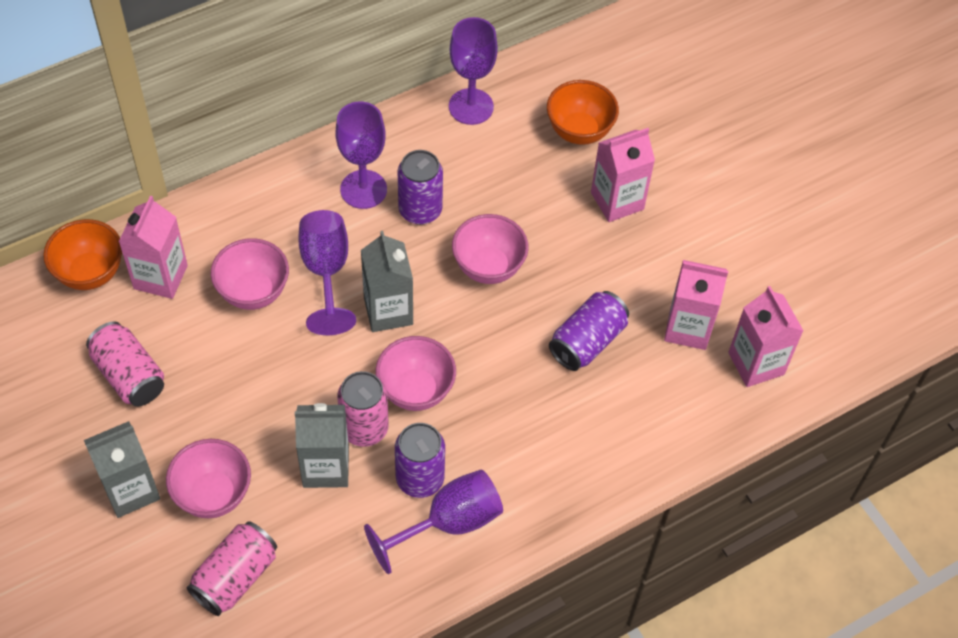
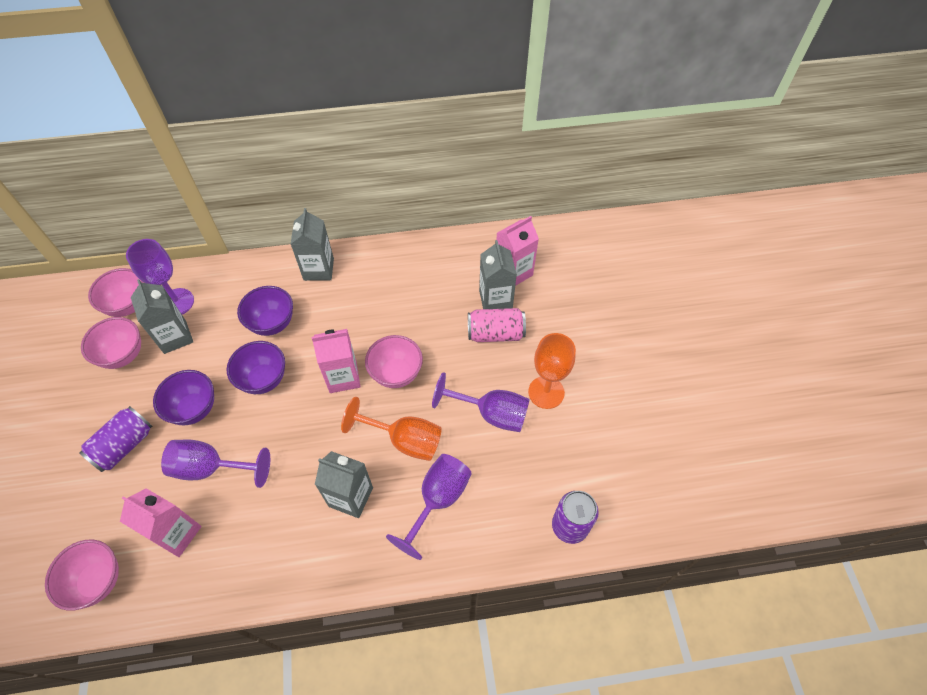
grey carton: [84,421,160,518] [295,403,349,488] [361,231,413,332] = 3 -> [131,279,193,354] [291,208,334,281] [315,451,373,518] [479,240,517,309] = 4
orange bowl: [43,219,122,290] [547,80,619,145] = 2 -> none = 0
orange goblet: none = 0 -> [341,397,442,461] [528,333,576,409] = 2
pink can: [86,321,164,406] [187,521,277,616] [337,371,389,447] = 3 -> [468,308,526,342] = 1
pink carton: [119,196,188,299] [591,128,655,222] [664,260,728,350] [728,286,803,387] = 4 -> [120,488,202,557] [312,329,360,393] [496,216,539,286] = 3
purple bowl: none = 0 -> [153,370,214,425] [227,341,285,394] [237,286,293,336] = 3
purple can: [395,423,445,498] [398,150,443,225] [549,291,629,371] = 3 -> [80,406,153,472] [552,491,599,544] = 2

